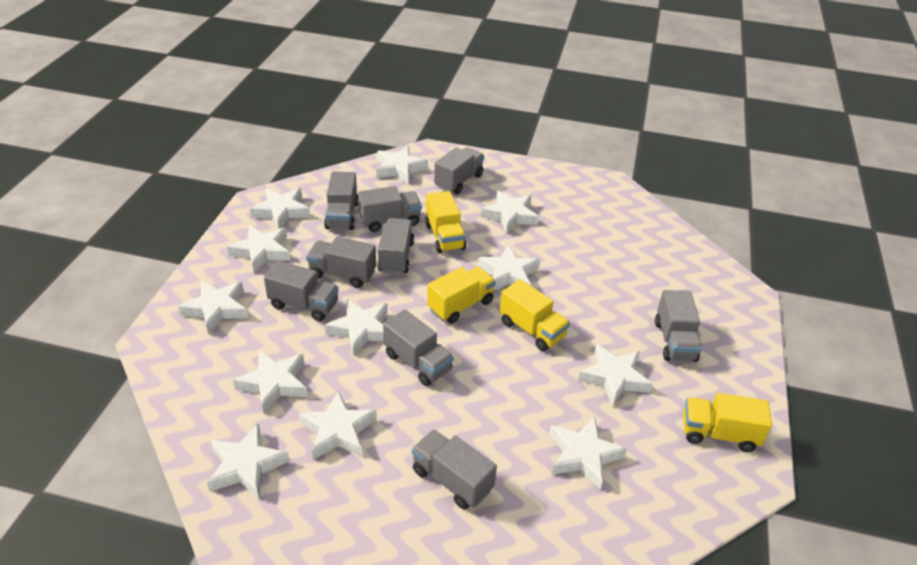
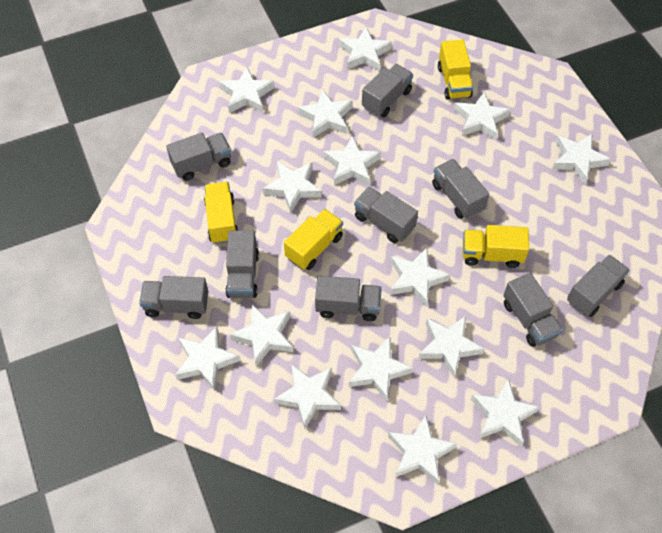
white star: [178,280,248,335] [207,423,289,499] [227,225,290,272] [233,350,308,414] [250,188,310,229] [299,391,377,460] [325,299,388,356] [376,146,428,184] [477,245,540,291] [481,191,539,234] [549,416,627,490] [578,344,653,407] = 12 -> [175,327,240,391] [219,67,274,113] [230,304,293,367] [263,161,322,213] [274,364,341,429] [298,89,353,138] [323,136,381,186] [339,26,392,71] [349,336,413,401] [388,415,457,484] [390,248,450,307] [418,316,484,377] [454,92,511,140] [471,378,540,446] [552,134,611,184] = 15

